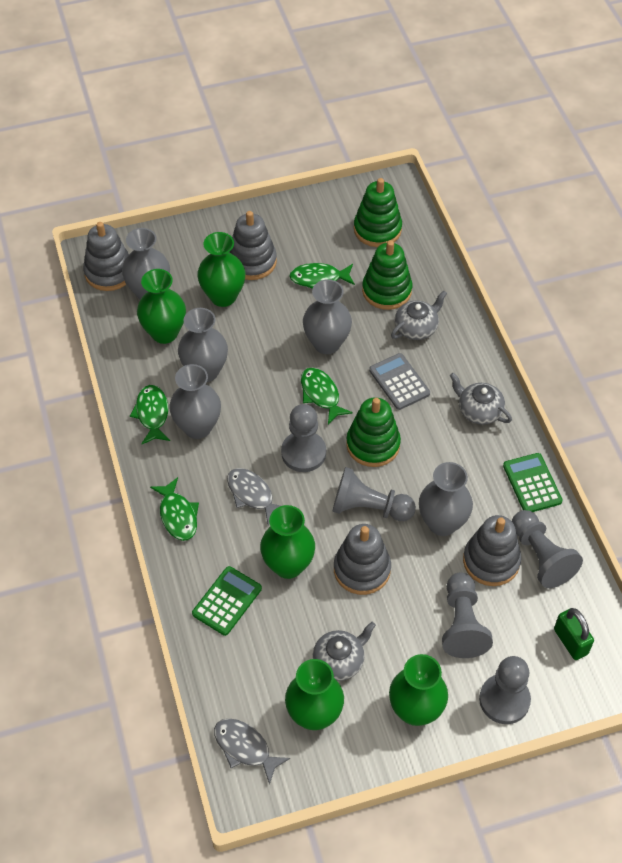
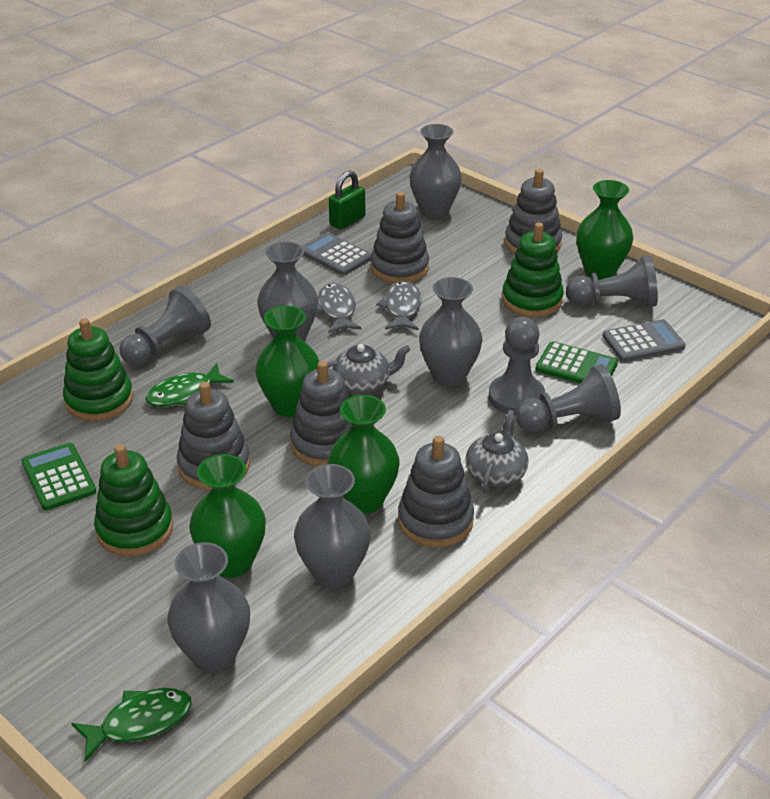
green fish: [130,385,170,444] [150,477,199,541] [289,263,355,289] [301,368,353,424] = 4 -> [71,688,191,762] [145,363,234,407] = 2
green vase: [137,269,186,344] [197,232,245,307] [260,505,315,579] [285,659,344,730] [389,654,448,726] = 5 -> [189,454,266,578] [255,306,320,417] [328,395,399,514] [576,180,633,280] = 4
grey calculator: [369,353,430,410] = 1 -> [302,233,371,275] [603,319,686,362] = 2
grey pawn: [281,404,326,472] [332,467,416,521] [442,572,493,658] [479,656,531,724] [512,510,583,588] = 5 -> [119,286,211,366] [489,317,545,415] [515,364,621,432] [566,255,658,307] = 4
grey stacking toy: [83,222,129,291] [229,211,277,280] [334,524,391,595] [463,515,522,586] = 4 -> [177,382,250,490] [290,361,352,467] [371,192,429,283] [398,436,474,548] [504,169,562,254] = 5
grey teapot: [313,622,376,681] [391,290,447,340] [450,373,512,425] = 3 -> [327,344,411,394] [465,410,529,493] = 2

